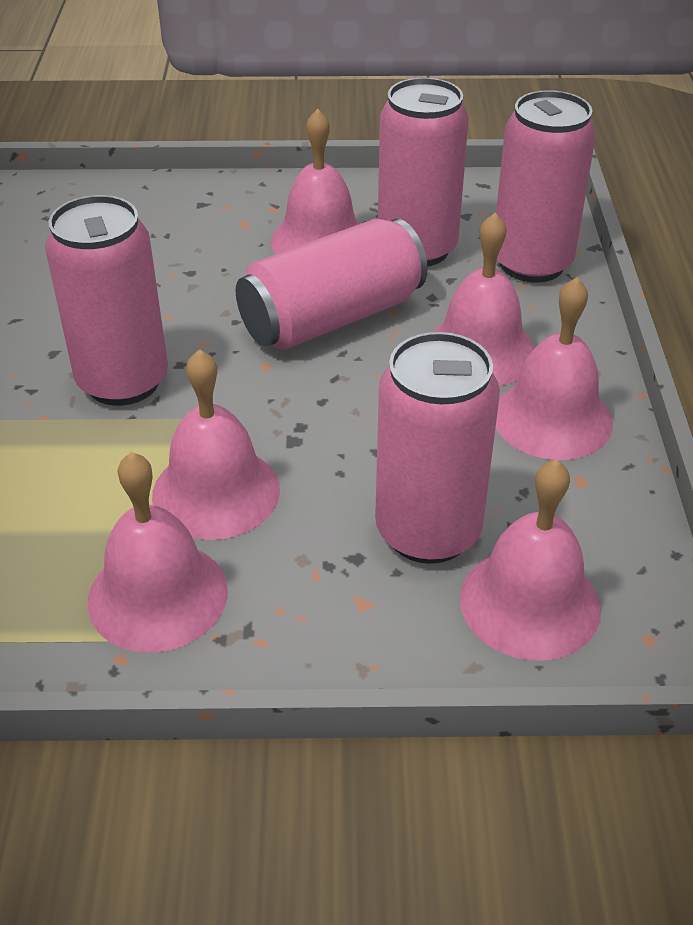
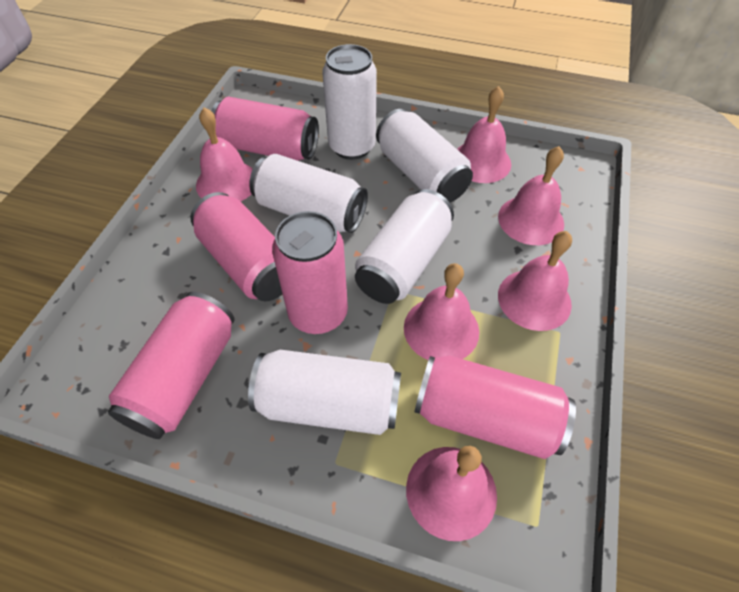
white can: none = 0 -> [248,350,401,435] [249,154,368,233] [322,44,377,160] [355,189,454,304] [376,109,473,202] = 5

